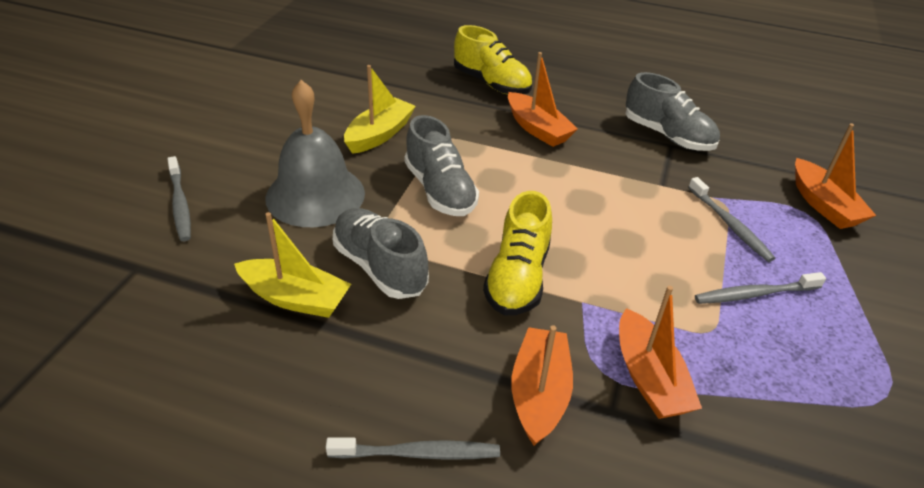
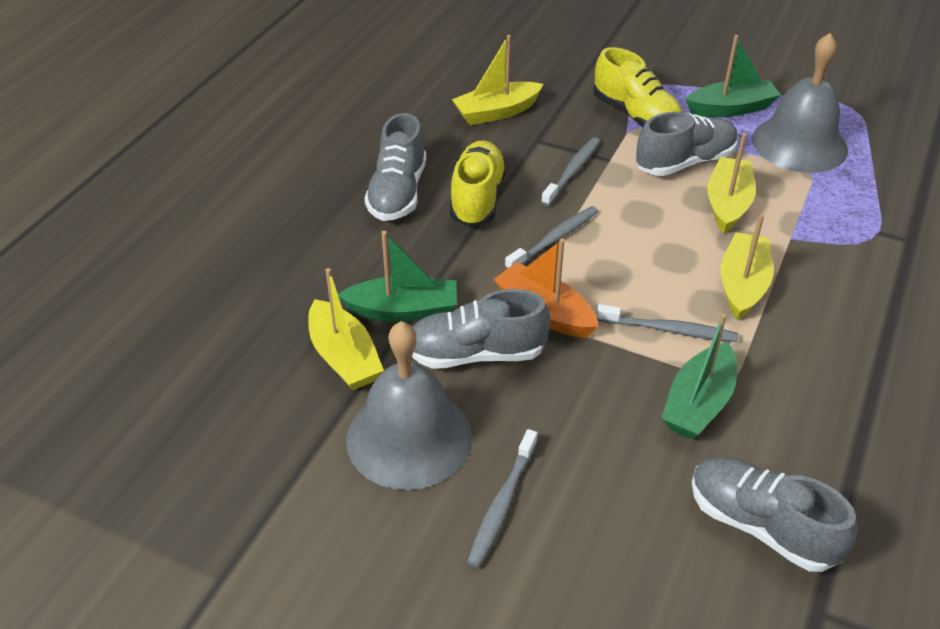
green boat: none = 0 -> [338,231,457,322] [661,314,737,439] [686,35,781,117] = 3
grey bell: [265,80,365,227] = 1 -> [346,321,472,490] [752,33,848,173] = 2
grey shoe: [333,208,429,299] [405,115,479,216] [625,72,720,151] = 3 -> [365,113,426,221] [412,289,550,369] [636,112,738,176] [692,457,857,572] = 4
orange boat: [508,52,578,147] [511,325,573,446] [619,286,702,419] [795,123,876,229] = 4 -> [494,238,598,338] = 1
yellow boat: [234,212,351,318] [344,65,416,154] = 2 -> [308,268,384,390] [452,35,544,125] [707,133,756,234] [720,214,774,320] = 4

